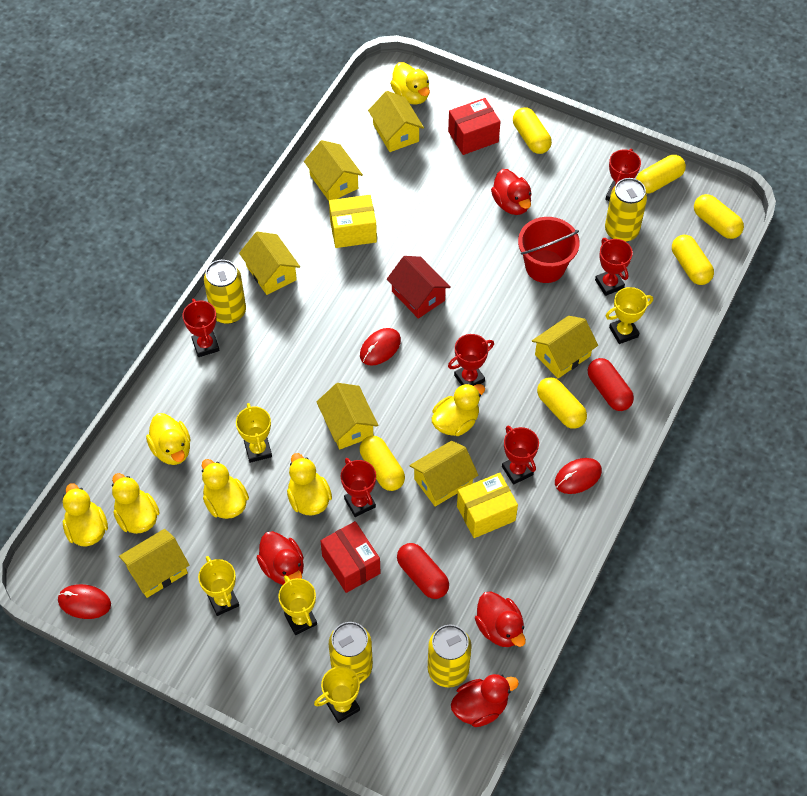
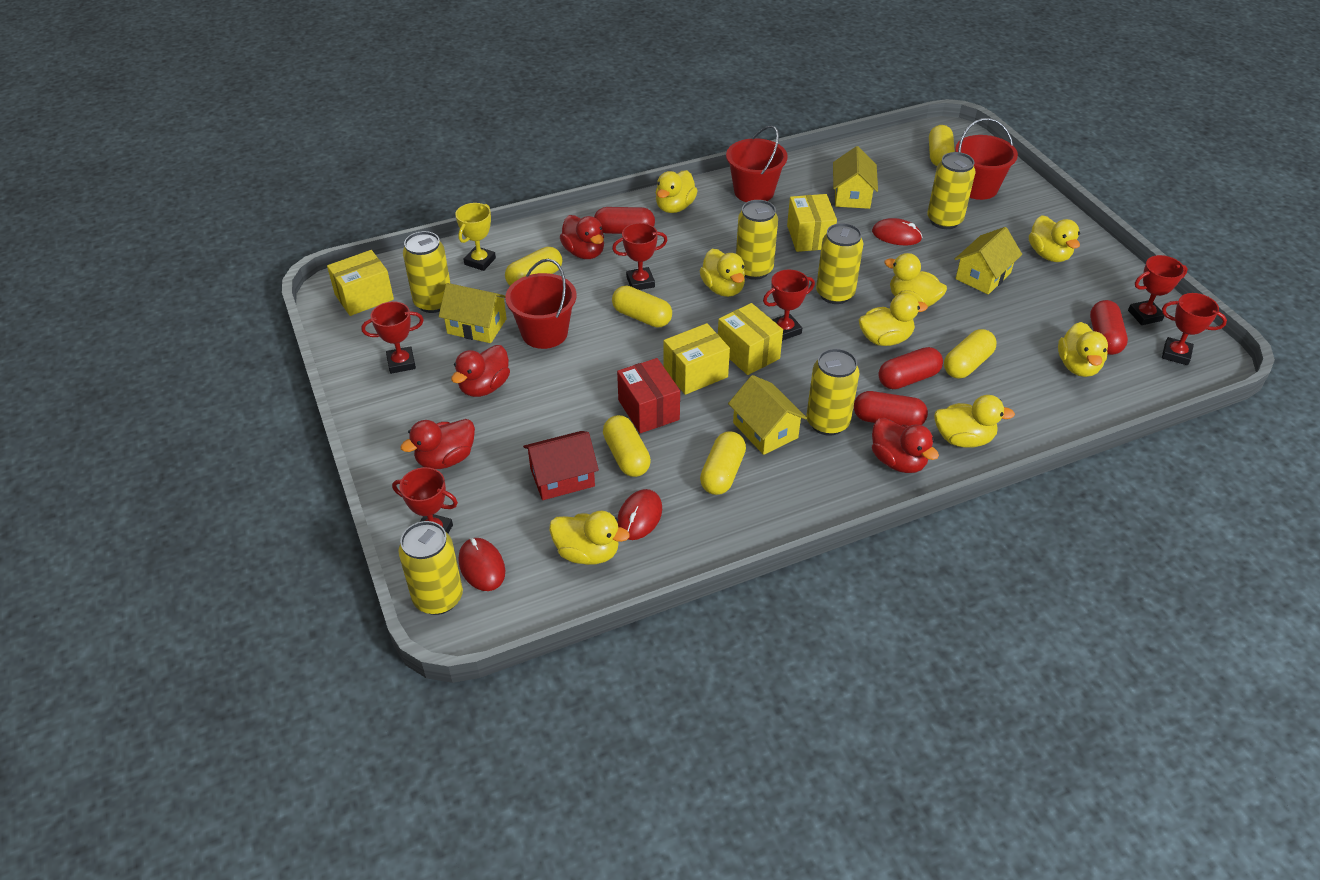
red box: [320,521,380,593] [448,98,500,155] = 2 -> [617,358,680,433] = 1
red bucket: [518,217,580,283] = 1 -> [505,259,577,349] [726,125,788,202] [955,118,1018,200] = 3
red capsule: [397,543,449,599] [588,358,634,411] = 2 -> [594,207,655,234] [854,391,928,426] [878,347,943,389] [1090,300,1128,355] = 4
yellow box: [329,195,377,248] [457,473,518,538] = 2 -> [327,250,394,316] [663,323,730,395] [718,303,783,375] [787,194,837,252] = 4
yellow can: [204,260,246,324] [329,622,373,680] [428,625,472,687] [605,178,647,242] = 4 -> [398,521,463,615] [403,231,451,313] [736,200,778,280] [807,348,859,436] [816,223,863,304] [927,152,975,229] = 6
yellow duck: [63,483,108,546] [112,473,160,534] [146,413,191,465] [202,459,249,519] [287,453,332,515] [390,62,430,105] [432,383,485,436] = 7 -> [549,511,630,565] [656,170,698,213] [700,249,745,297] [859,293,928,346] [884,253,947,307] [934,395,1015,448] [1029,215,1080,262] [1058,322,1108,377] = 8
yellow house: [119,529,189,598] [239,231,300,295] [304,140,363,201] [317,383,378,449] [368,91,424,152] [409,441,479,507] [532,316,598,378] = 7 -> [439,283,507,343] [728,375,807,455] [833,146,878,209] [955,227,1022,295] = 4
yellow trophy: [198,556,239,616] [236,403,272,463] [278,575,317,635] [314,666,368,723] [605,287,653,344] = 5 -> [455,203,496,271] = 1

